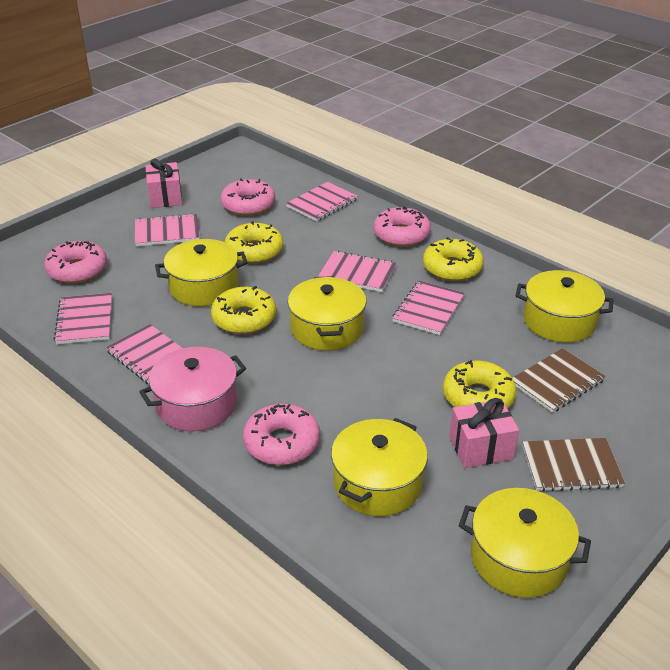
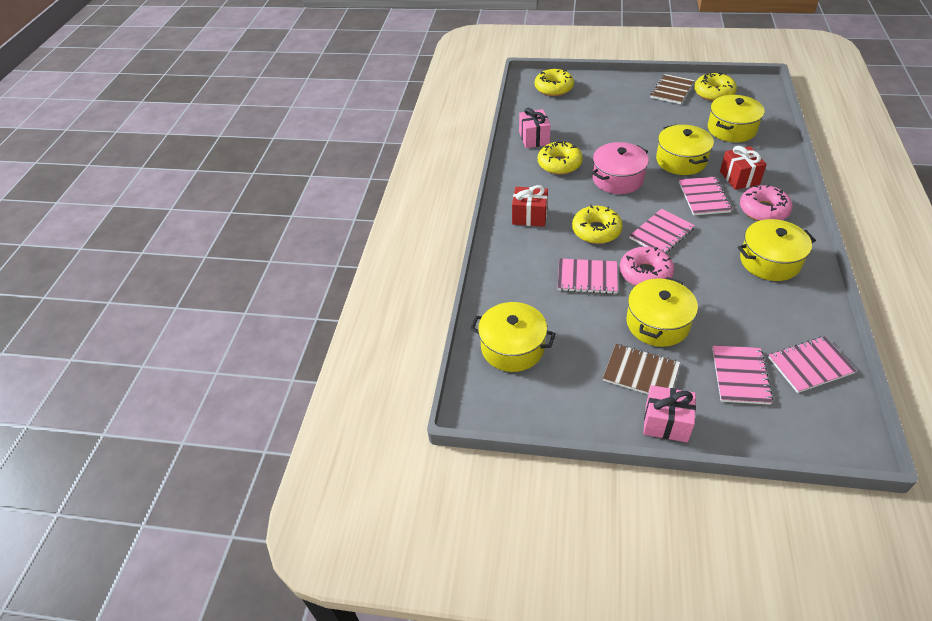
pink donut: [44,241,107,283] [221,178,275,216] [243,404,320,465] [373,206,431,247] = 4 -> [620,247,674,286] [740,185,793,221] = 2
pink notebook: [54,293,112,344] [106,324,183,384] [135,213,200,246] [286,182,358,222] [318,251,396,292] [392,281,465,335] = 6 -> [558,258,618,294] [629,209,695,254] [679,177,732,215] [712,345,773,405] [768,336,856,393] = 5
red gift: none = 0 -> [512,185,548,227] [720,146,767,190] = 2

